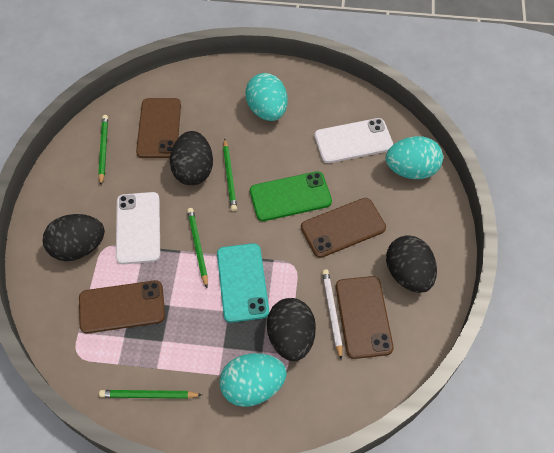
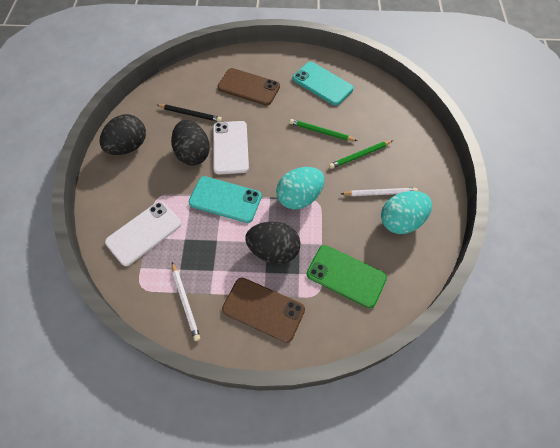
black egg: [43,214,105,261] [170,131,213,185] [267,298,316,361] [386,235,437,293] = 4 -> [100,114,146,155] [171,120,210,166] [245,222,301,264] = 3
black pencil: none = 0 -> [157,105,222,122] = 1
brown phone: [79,280,165,334] [136,98,181,158] [301,198,386,258] [336,276,394,359] = 4 -> [217,68,280,106] [222,278,305,343] = 2
green pencil: [98,115,108,185] [99,390,202,399] [187,208,208,288] [223,138,237,211] = 4 -> [289,119,357,141] [329,140,393,169] = 2
turquoise egg: [219,353,287,407] [245,73,288,121] [386,136,443,179] = 3 -> [276,167,325,209] [381,191,432,234] = 2
turquoise phone: [217,243,269,323] = 1 -> [189,176,262,223] [293,62,353,106] = 2
white pencil: [322,269,343,360] = 1 -> [172,262,200,341] [341,188,418,196] = 2

